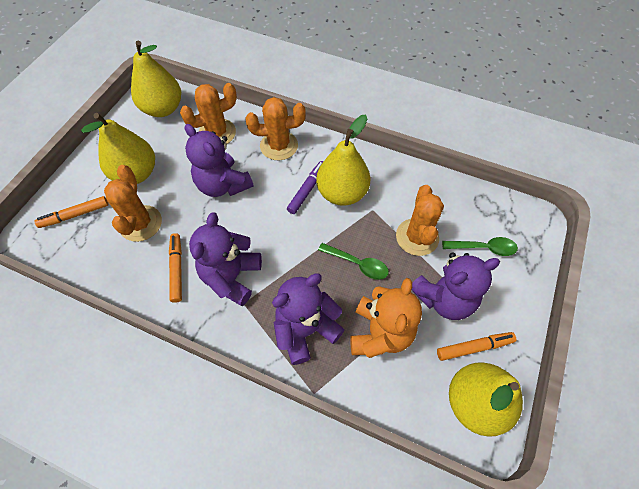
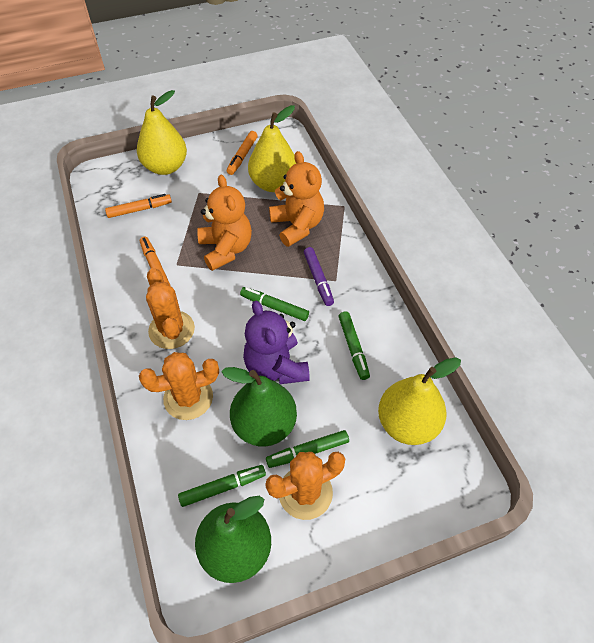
green marker: none = 0 -> [178,465,266,507] [240,287,309,321] [266,430,349,468] [339,311,370,380] = 4
green pear: none = 0 -> [195,496,271,583] [221,367,297,447] = 2
green spoon: [318,243,389,280] [442,237,518,256] = 2 -> none = 0
orange cactus: [104,165,162,242] [180,83,237,144] [246,97,306,160] [396,185,444,256] = 4 -> [139,352,219,420] [146,268,195,349] [265,452,345,520] = 3
orange teddy bear: [350,278,422,358] = 1 -> [197,175,252,271] [269,151,324,247] = 2
purple teddy bear: [185,124,254,197] [189,212,262,306] [272,273,345,365] [412,252,500,320] = 4 -> [243,301,310,384] = 1
yellow pear: [81,113,155,184] [131,41,181,117] [316,115,370,206] [449,362,523,437] = 4 -> [137,90,187,175] [248,105,296,192] [378,357,461,445] = 3

